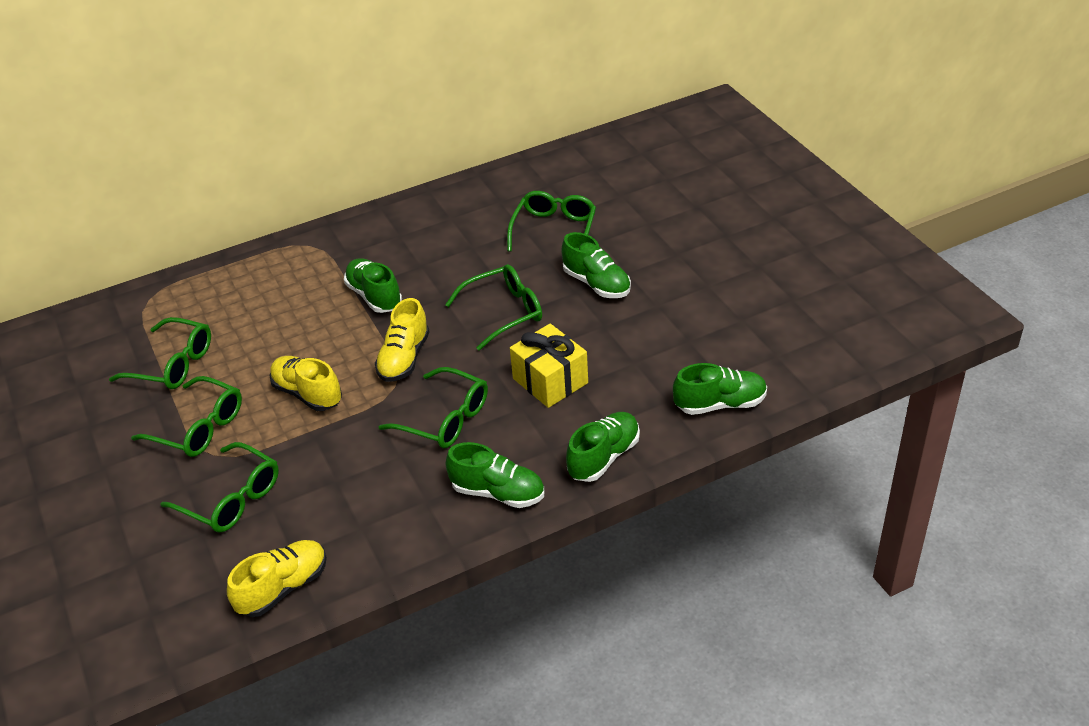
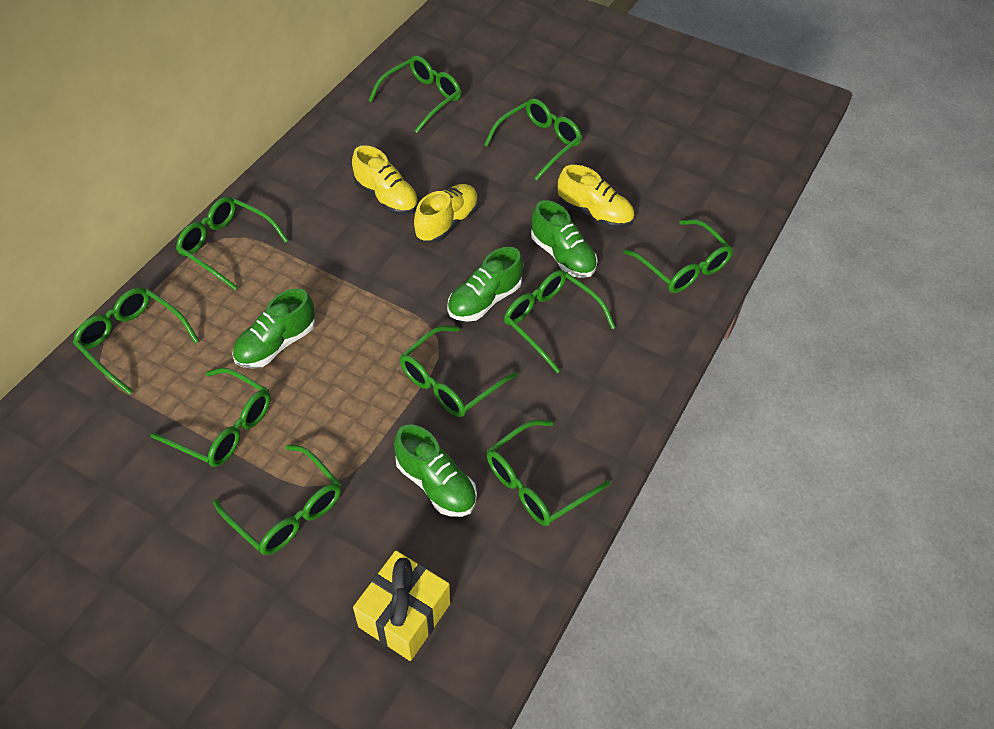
green glasses: [109,317,211,389] [131,376,242,457] [160,442,279,533] [379,367,488,448] [445,264,542,351] [507,191,596,252] = 6 -> [73,287,199,395] [150,368,271,467] [176,196,289,290] [213,444,341,555] [368,55,461,133] [400,326,517,417] [484,98,582,181] [487,420,610,526] [504,270,616,373] [623,219,733,293] = 10
green shoe: [344,258,402,313] [446,442,544,508] [561,232,631,298] [566,412,640,482] [673,363,767,415] = 5 -> [232,288,315,369] [394,424,477,517] [447,247,523,322] [531,200,598,278] = 4

